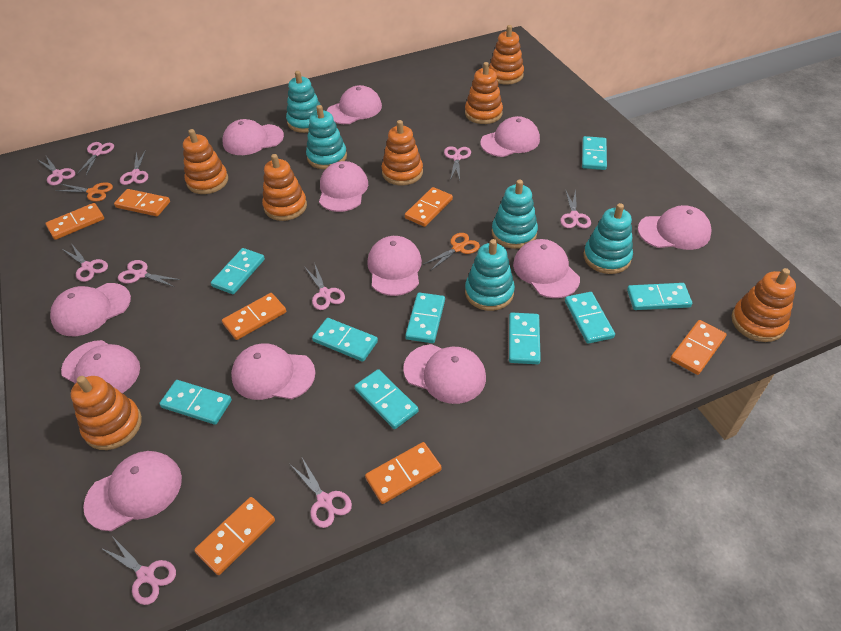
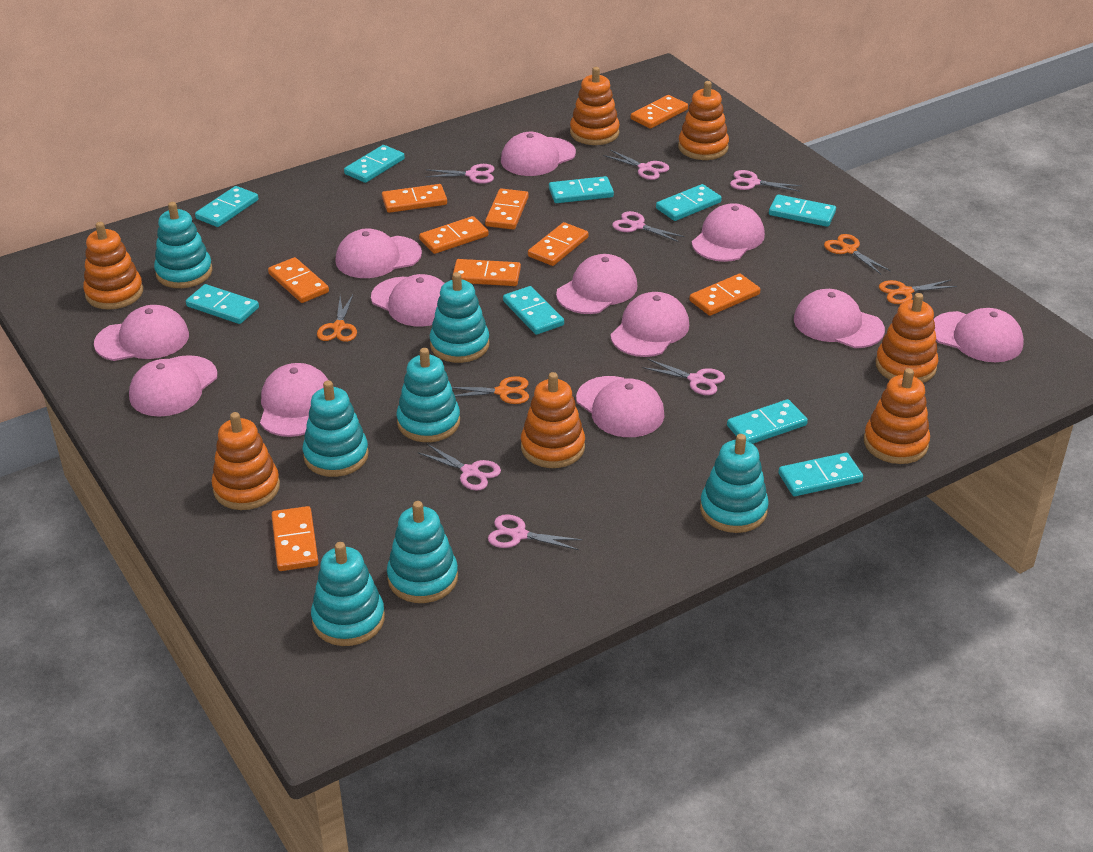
orange domino: [45,203,104,240] [114,189,170,216] [194,497,275,575] [222,293,286,340] [365,442,442,504] [405,187,453,227] [670,320,727,375] = 7 -> [268,257,329,303] [271,506,319,571] [382,184,447,213] [419,216,489,254] [453,259,521,286] [485,188,529,230] [528,222,589,266] [631,95,688,129] [689,274,761,316] = 9
orange scissors: [55,182,113,202] [423,233,480,271] = 2 -> [317,295,357,342] [452,376,529,404] [824,234,891,274] [879,280,957,304] = 4
pink scissors: [38,156,75,185] [62,243,108,282] [77,142,114,175] [101,536,176,605] [118,260,181,287] [120,150,148,185] [291,458,352,528] [305,265,345,310] [444,146,471,180] [560,189,591,228] = 10 -> [417,443,501,491] [425,164,495,184] [488,514,583,550] [603,150,669,180] [612,211,685,242] [642,358,725,395] [730,170,802,192] = 7
turquoise stacking toy: [286,71,320,133] [306,105,347,169] [465,239,515,311] [492,180,538,249] [584,203,633,274] = 5 -> [154,202,212,288] [303,380,369,477] [311,542,385,646] [387,501,458,603] [397,348,460,442] [430,272,490,363] [700,434,769,533] = 7

